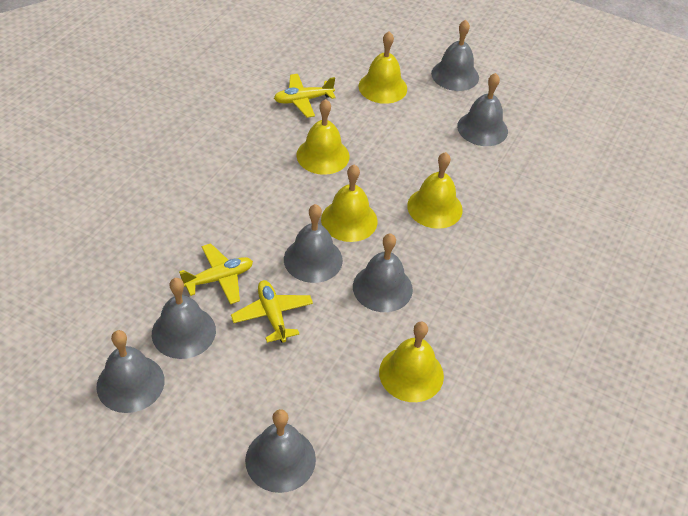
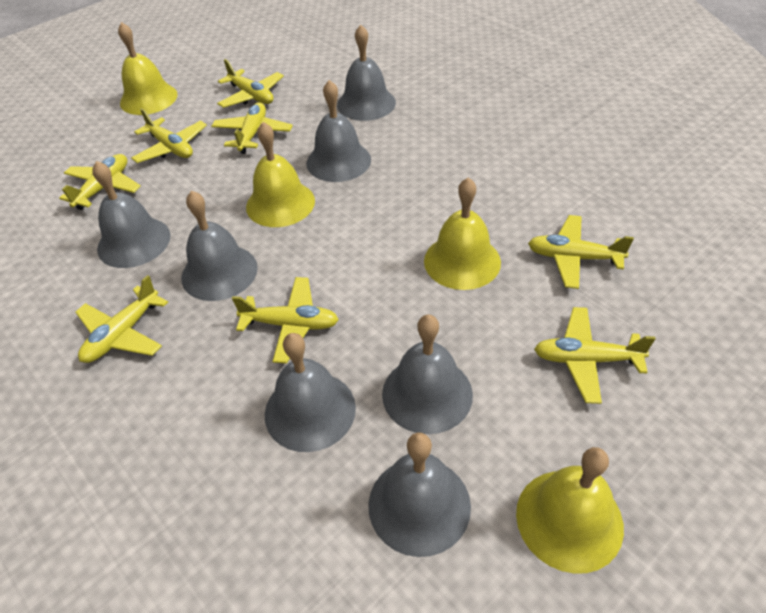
yellow bell: [296,99,349,175] [321,165,377,242] [359,31,407,104] [379,322,444,402] [407,152,463,229] = 5 -> [118,22,178,115] [246,122,315,227] [424,177,501,290] [516,447,624,574] = 4
yellow plane: [179,243,253,304] [231,280,313,343] [274,74,336,118] = 3 -> [59,154,141,210] [75,275,168,363] [131,108,207,163] [211,102,293,154] [217,59,284,108] [232,277,339,364] [528,215,634,289] [534,307,655,404] = 8

